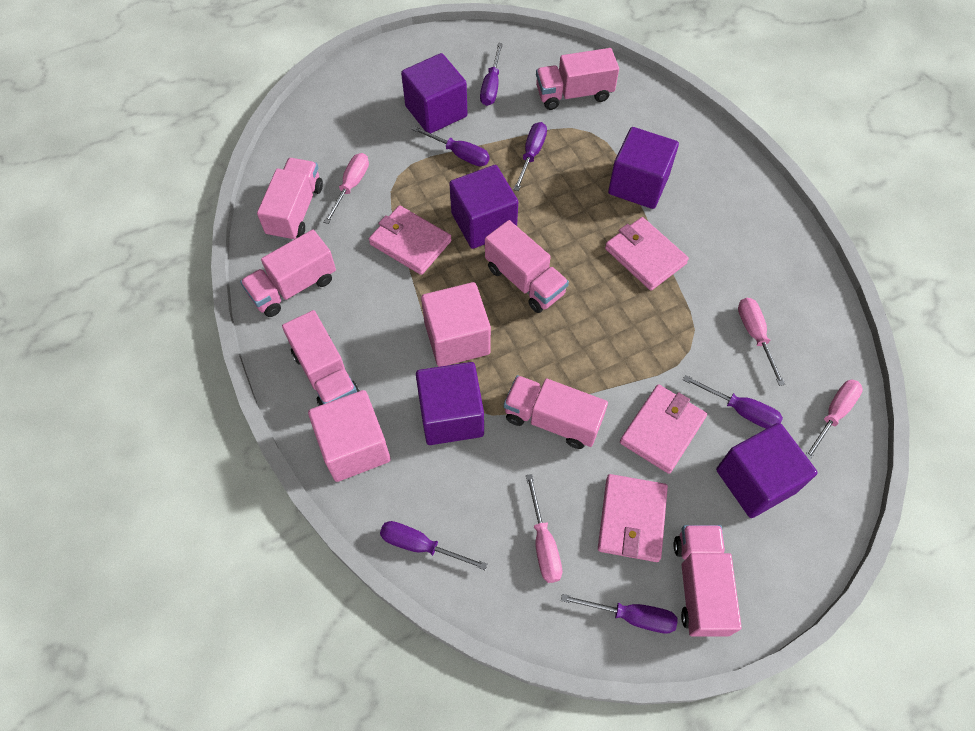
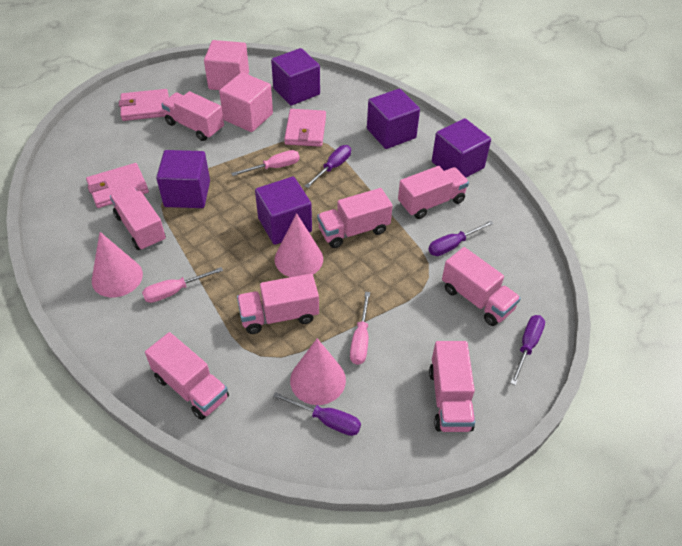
pink cone: none = 0 -> [92,232,143,297] [275,213,323,277] [290,339,346,405] = 3
pink screwdriver: [323,153,369,224] [526,474,562,583] [738,298,785,386] [805,379,863,461] = 4 -> [142,267,223,303] [231,150,300,176] [350,292,370,365] = 3
pink truck: [240,230,336,317] [257,158,323,241] [282,310,360,406] [485,220,569,313] [504,375,608,449] [536,48,619,110] [673,525,742,637] = 7 -> [110,186,166,251] [145,332,229,420] [161,91,224,141] [237,274,319,334] [317,188,393,248] [398,166,469,219] [429,341,475,432] [442,247,521,326] = 8
pink wallet: [369,205,452,275] [598,474,668,562] [605,217,689,291] [620,384,707,474] = 4 -> [86,163,149,208] [119,89,169,121] [284,109,326,147] = 3
purple screwdriver: [380,521,487,570] [412,126,490,166] [480,43,503,106] [513,122,547,191] [561,594,677,634] [683,375,783,429] = 6 -> [273,392,361,436] [305,145,351,188] [428,221,494,256] [510,315,545,386] = 4

